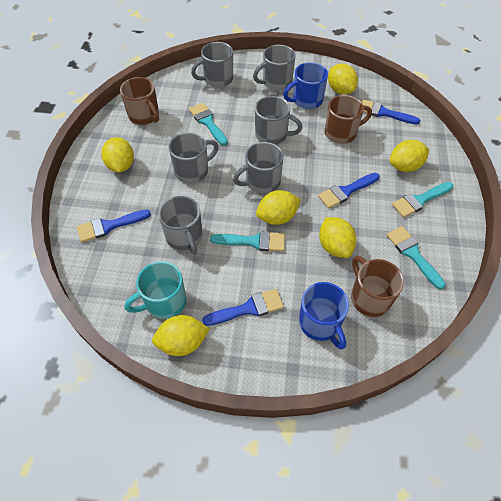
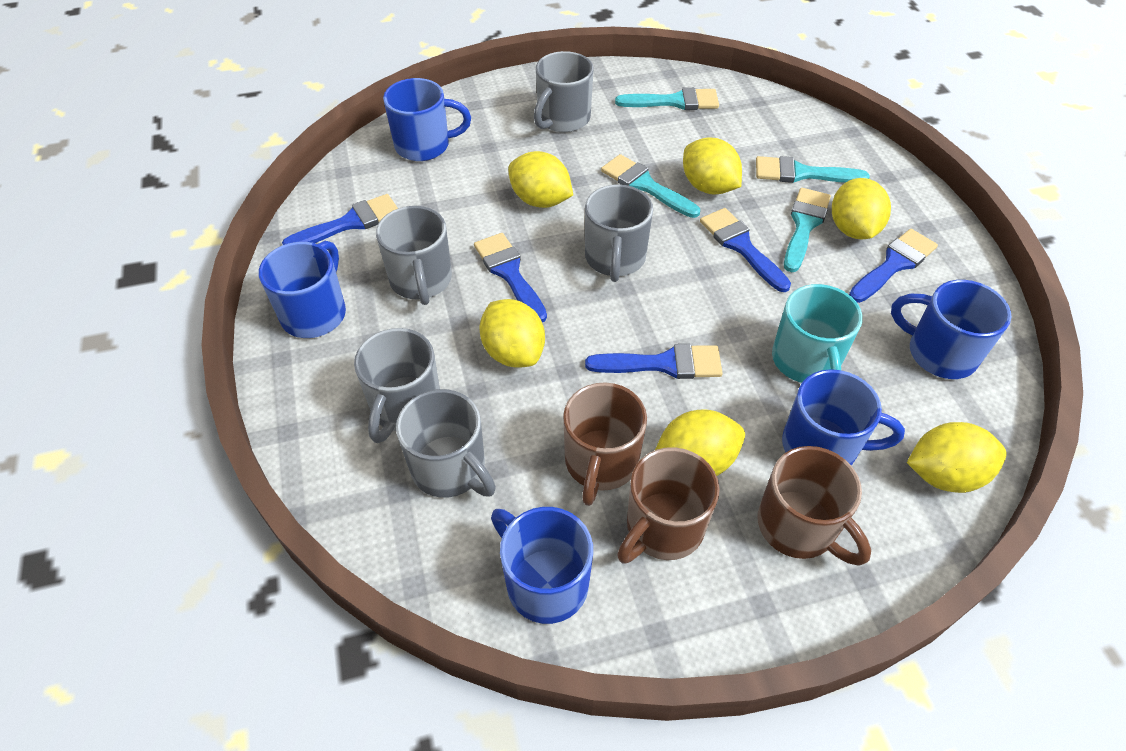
blue brush: [77,209,151,242] [202,289,284,326] [318,173,380,208] [361,99,420,124] = 4 -> [282,194,398,245] [474,233,547,322] [585,344,723,379] [700,208,791,292] [849,229,938,303] = 5
blue mug: [283,62,328,109] [299,282,349,350] = 2 -> [259,241,346,338] [383,78,471,161] [491,507,593,624] [782,369,905,465] [891,280,1012,379] = 5
grey mug: [158,196,203,255] [169,132,219,183] [191,42,233,88] [233,142,284,194] [253,45,295,91] [255,96,302,145] = 6 -> [354,328,440,443] [376,206,452,305] [396,389,496,498] [534,51,594,132] [585,184,653,282] = 5

